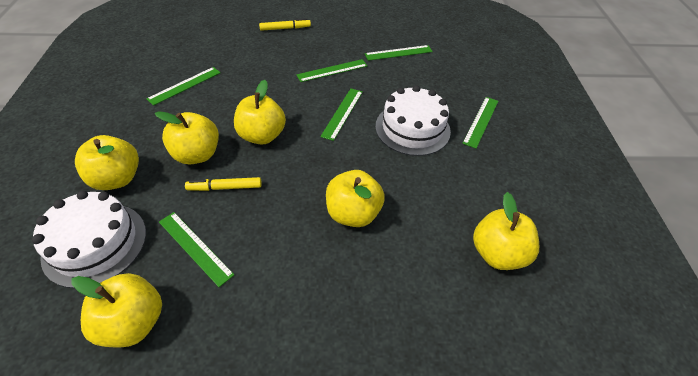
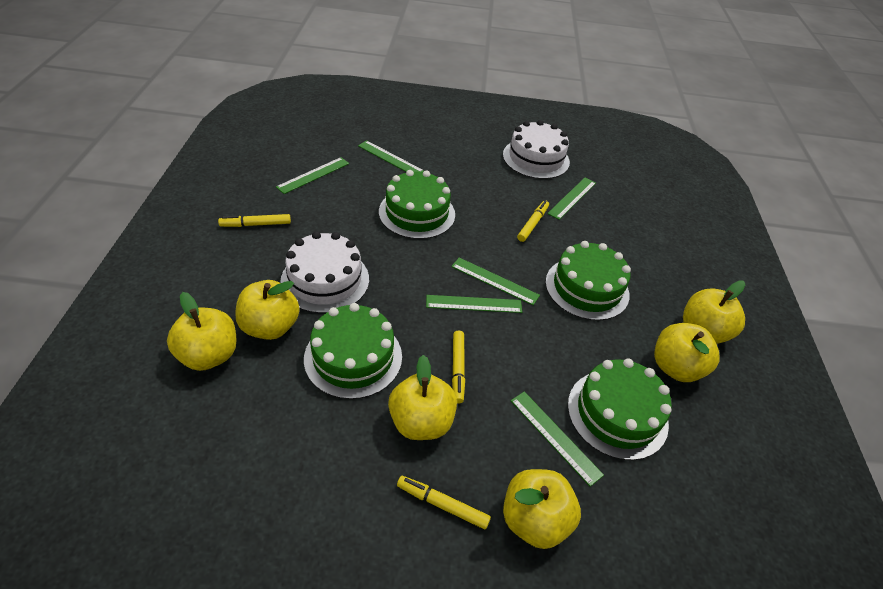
green cake: none = 0 -> [304,303,402,399] [379,170,455,239] [545,241,631,321] [568,358,672,460] = 4
yellow marker: [185,177,262,191] [259,18,311,31] = 2 -> [218,214,291,227] [397,476,491,530] [452,331,465,404] [517,200,549,242] = 4

